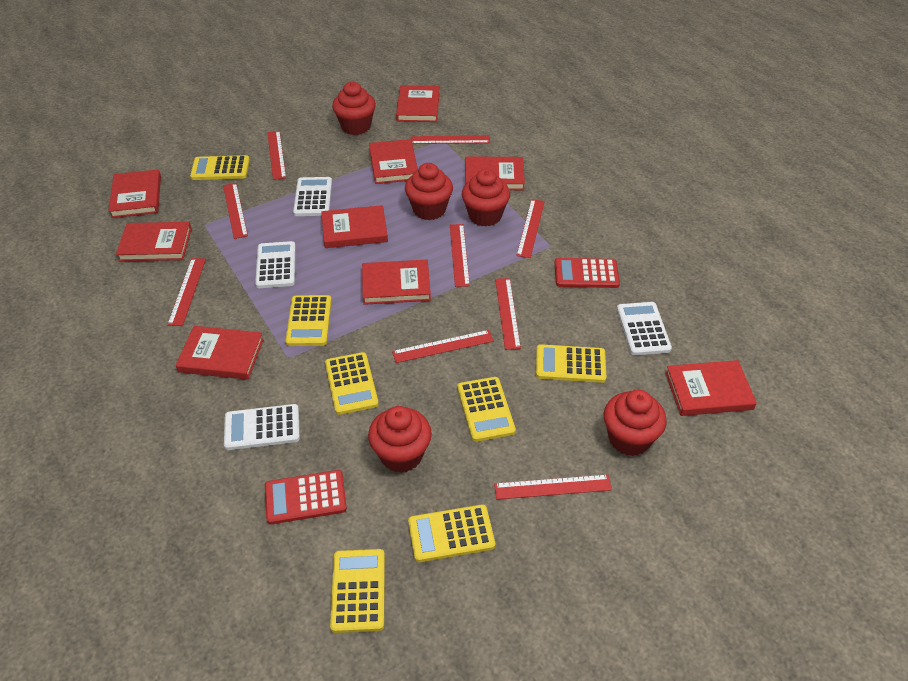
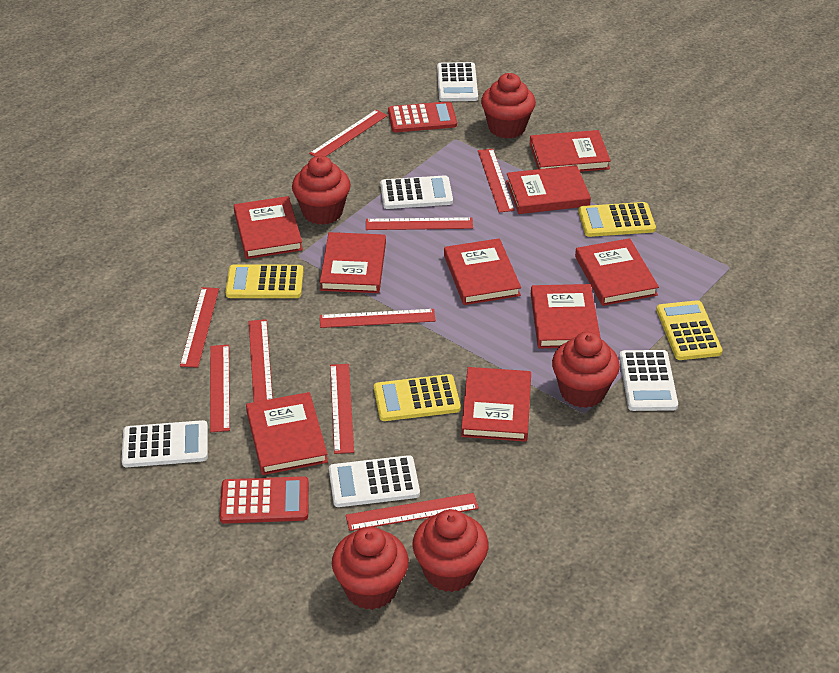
white calculator: [224,404,300,450] [255,241,296,288] [293,177,332,216] [617,302,672,355] = 4 -> [122,420,208,467] [329,455,420,507] [380,175,453,209] [437,62,478,102] [619,350,678,411] = 5
yellow calculator: [190,155,250,180] [285,295,332,346] [325,352,379,415] [330,549,385,633] [408,505,495,562] [457,377,516,442] [536,344,606,383] = 7 -> [225,264,303,298] [374,374,461,421] [578,202,656,237] [656,300,723,360] = 4

